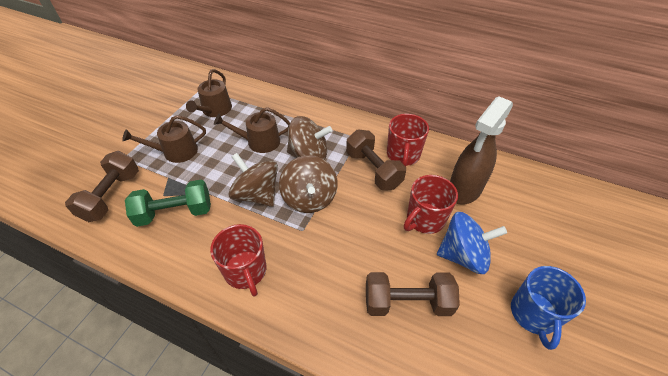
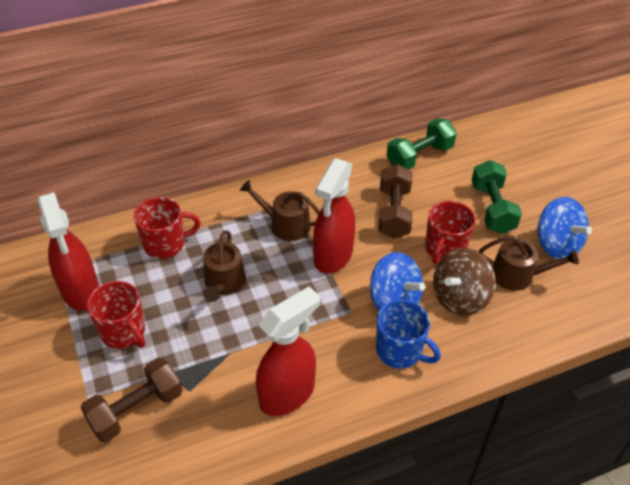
blue spinning top: [437,212,507,274] = 1 -> [370,252,425,311] [538,197,592,259] = 2
brown dumbbell: [65,151,139,222] [346,130,406,190] [366,272,460,316] = 3 -> [80,358,182,442] [378,164,412,238] = 2
brown spinning top: [228,153,278,207] [279,155,338,213] [287,116,332,160] = 3 -> [433,248,496,316] = 1
brown spray bottle: [450,96,513,205] = 1 -> none = 0
green dumbbell: [125,180,211,227] = 1 -> [386,118,457,170] [471,160,522,234] = 2
red spray bottle: none = 0 -> [38,193,99,311] [256,286,320,416] [313,158,355,274] = 3

